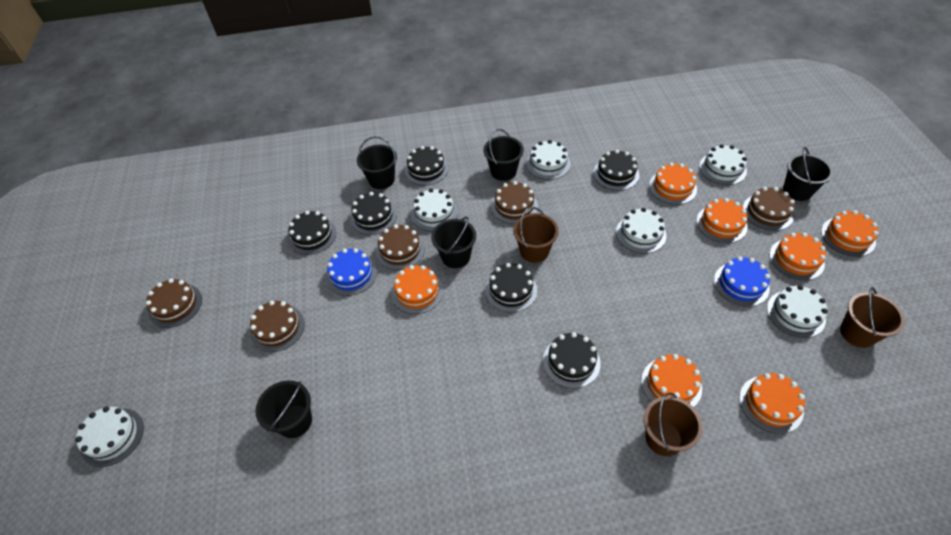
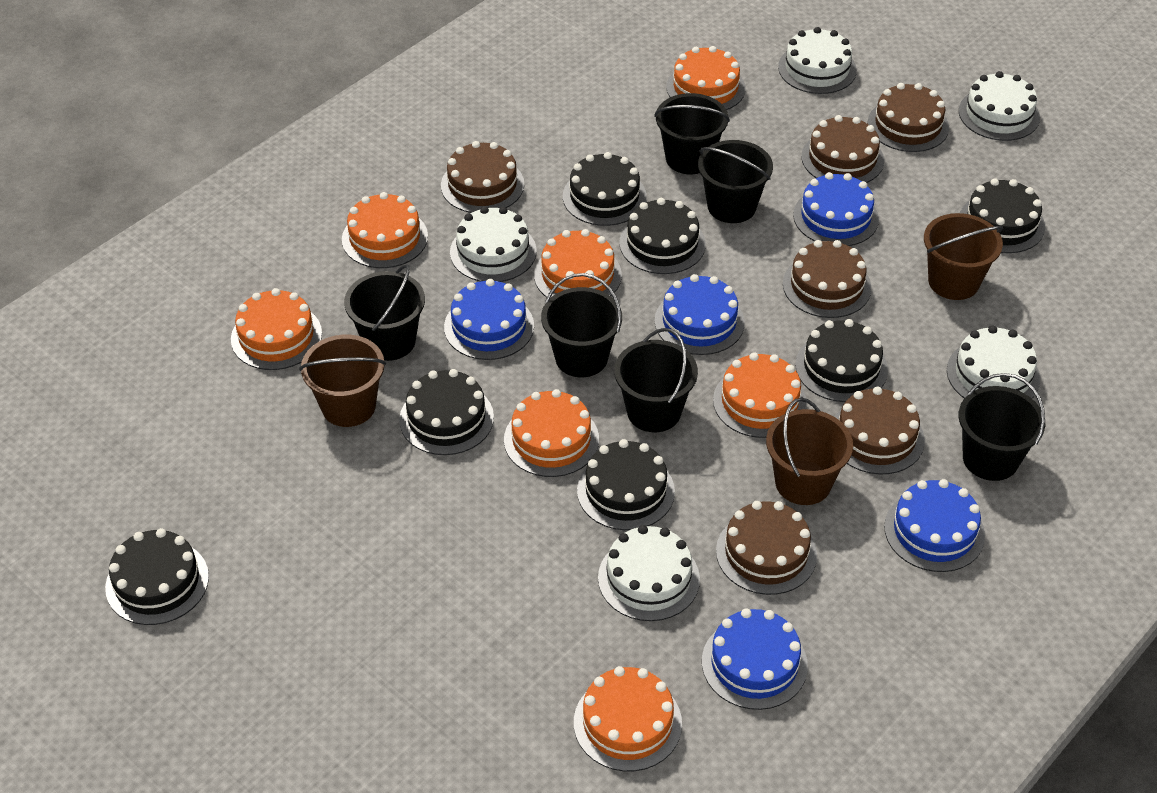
black bucket: [255,380,312,438] [357,136,397,189] [431,217,476,268] [483,129,524,181] [783,147,833,201] = 5 -> [344,264,425,361] [541,273,622,377] [614,328,698,432] [654,93,730,174] [698,140,773,223] [959,373,1045,481] = 6
black cake: [288,211,336,255] [350,192,397,235] [404,146,449,185] [485,263,537,312] [543,332,601,388] [593,150,639,191] = 6 -> [105,528,209,625] [399,369,494,455] [563,152,647,226] [577,439,675,530] [619,198,706,274] [795,319,888,402] [960,178,1045,253] = 7
blue cake: [326,248,377,296] [714,256,770,307] = 2 -> [444,279,534,360] [655,274,745,355] [702,608,808,710] [793,172,879,246] [884,479,985,572] = 5
brown cake: [146,278,202,328] [250,301,305,352] [376,224,425,270] [491,181,538,224] [743,187,795,231] = 5 -> [441,141,524,213] [716,501,817,595] [783,240,871,318] [801,115,884,183] [834,386,925,474] [868,83,949,152] = 6
white cake: [75,406,144,467] [411,188,458,232] [526,140,571,180] [616,208,666,253] [699,144,747,185] [767,285,828,338] = 6 -> [450,206,536,282] [598,525,700,621] [778,27,857,94] [947,325,1040,398] [959,71,1040,141] = 5

